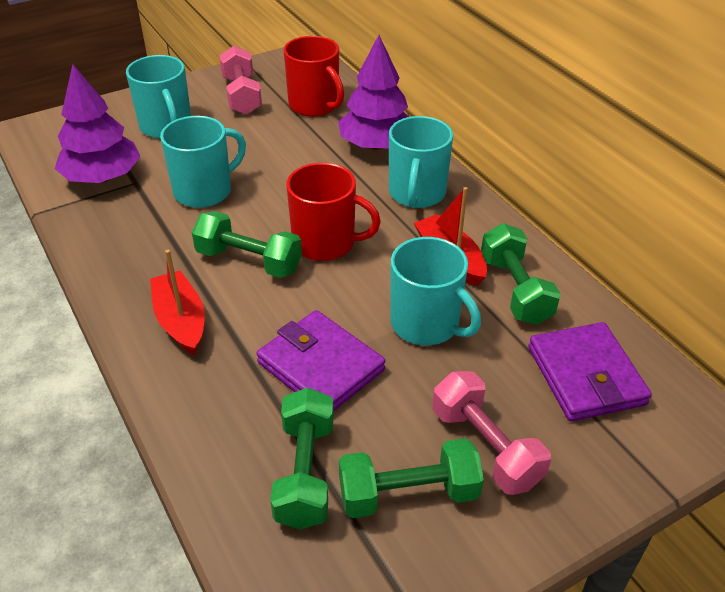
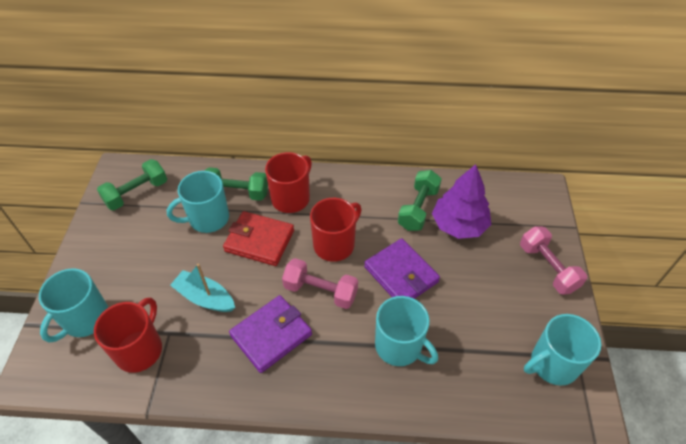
green dumbbell: [192,211,302,278] [270,388,334,529] [339,438,484,518] [481,223,561,325] = 4 -> [97,159,167,210] [204,167,268,201] [398,170,442,231] = 3
purple tree: [55,64,141,183] [338,35,409,150] = 2 -> [432,164,491,239] = 1
red boat: [150,250,205,355] [414,187,487,286] = 2 -> none = 0
red mug: [283,36,344,117] [286,163,381,261] = 2 -> [94,297,162,373] [265,152,312,213] [310,198,362,262] = 3
red wallet: none = 0 -> [223,211,294,266] = 1
turquoise boat: none = 0 -> [170,264,235,312] = 1

